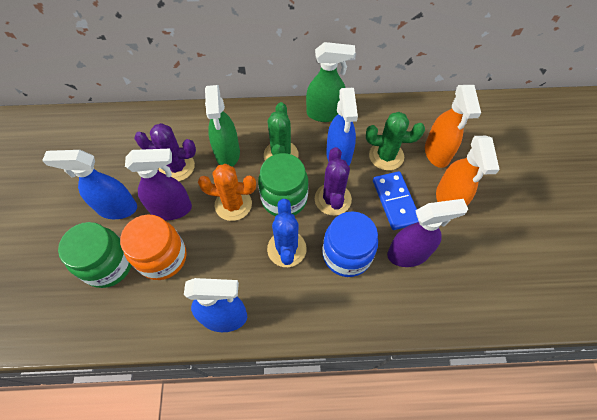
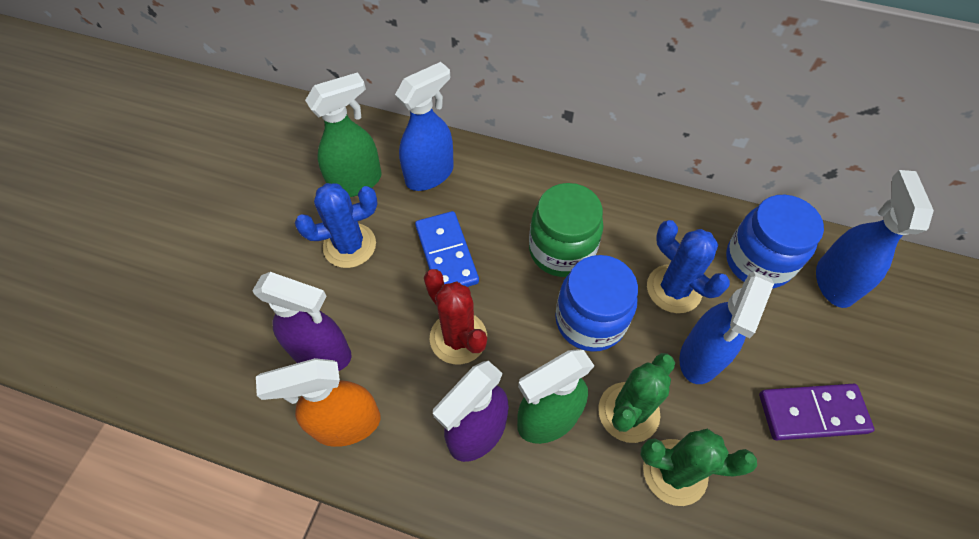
blue cactus: [267,199,307,267] = 1 -> [295,183,378,268] [647,220,730,313] = 2
blue jar: [322,211,378,277] = 1 -> [555,255,638,352] [726,195,824,289] = 2
green jar: [58,222,132,288] [258,153,308,216] = 2 -> [529,183,604,277] = 1
orange cactus: [198,164,256,221] = 1 -> none = 0
orange jar: [120,215,187,280] = 1 -> none = 0
orange spray bottle: [425,85,481,168] [436,136,500,206] = 2 -> [256,358,381,447] = 1
purple cactus: [134,123,196,181] [315,147,352,216] = 2 -> none = 0
purple domino: none = 0 -> [759,384,875,440] = 1
red cactus: none = 0 -> [424,269,487,364] = 1

